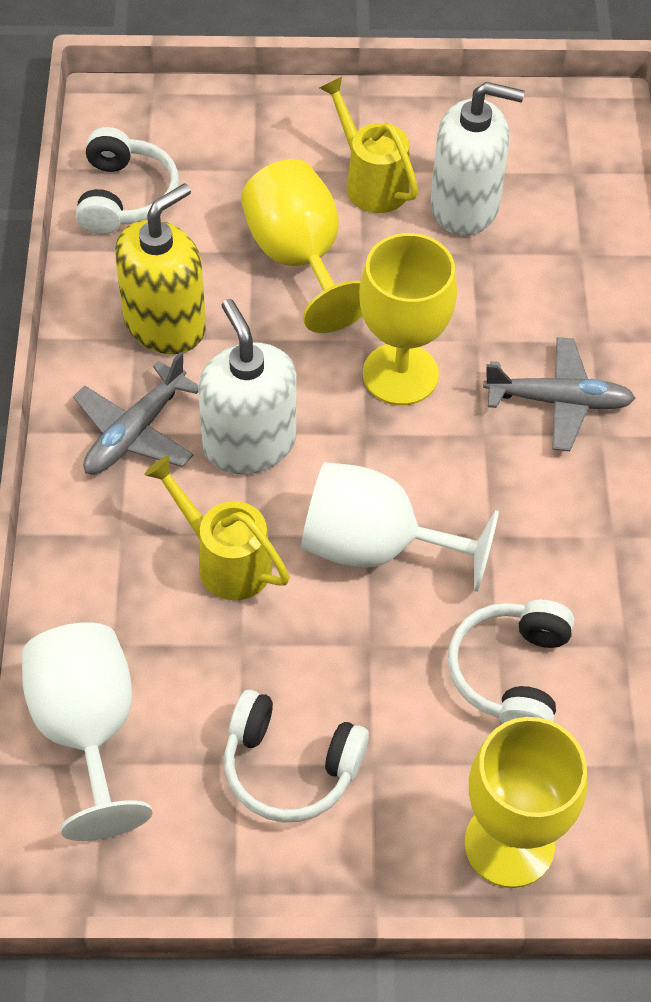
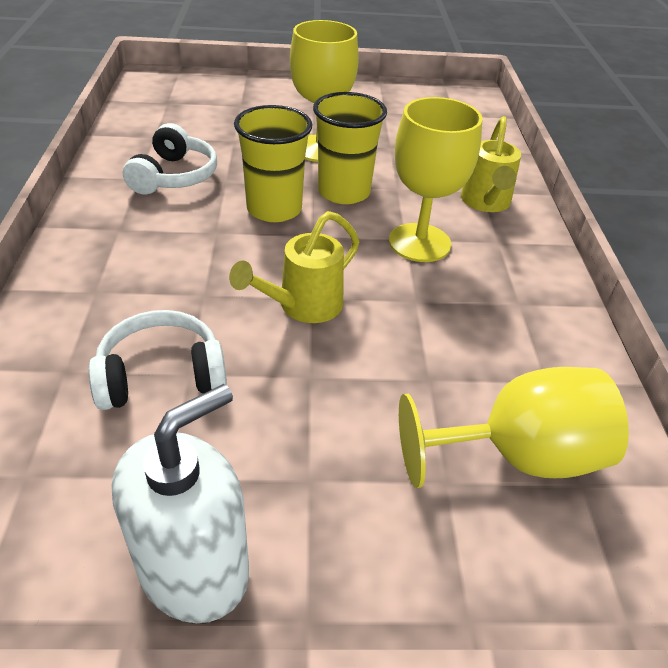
grey plane: [73,352,199,475] [483,337,635,451] = 2 -> none = 0
white goblet: [22,622,153,841] [301,462,499,592] = 2 -> none = 0
white headphones: [76,127,179,235] [224,690,369,823] [448,600,574,724] = 3 -> [89,310,227,410] [123,123,217,195] = 2
white soap dispenser: [198,299,296,475] [431,82,525,236] = 2 -> [112,384,249,623] = 1
yellow cup: none = 0 -> [234,105,313,222] [313,92,387,204] = 2
yellow soap dispenser: [115,183,206,354] = 1 -> none = 0

